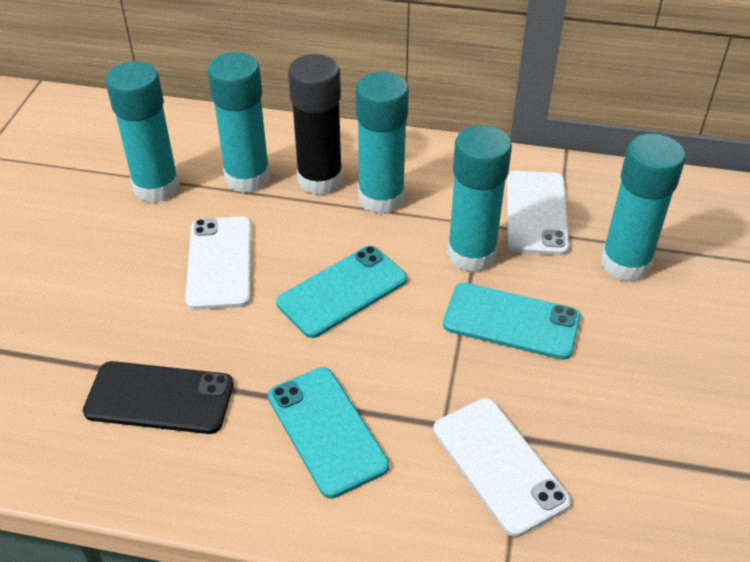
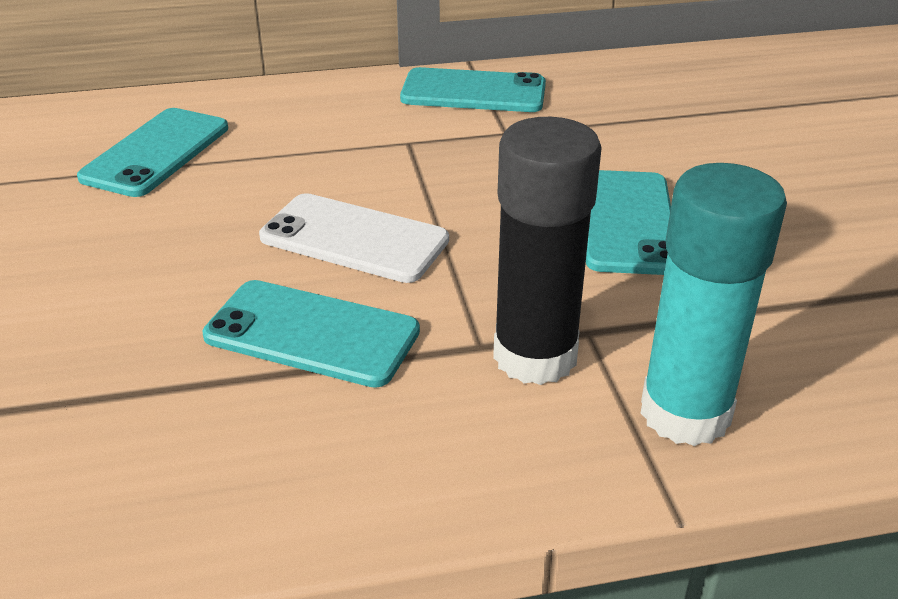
black phone: [83,361,234,434] = 1 -> none = 0
turquoise glue stick: [106,61,180,203] [207,52,270,193] [355,72,409,214] [447,125,512,273] [601,134,685,282] = 5 -> [640,163,787,446] = 1
turquoise phone: [268,367,389,499] [276,246,407,338] [443,283,581,360] = 3 -> [77,108,228,197] [203,280,420,388] [400,67,546,112] [586,170,671,275] = 4
white phone: [185,217,252,310] [433,398,571,537] [507,171,569,255] = 3 -> [259,193,449,283] = 1

